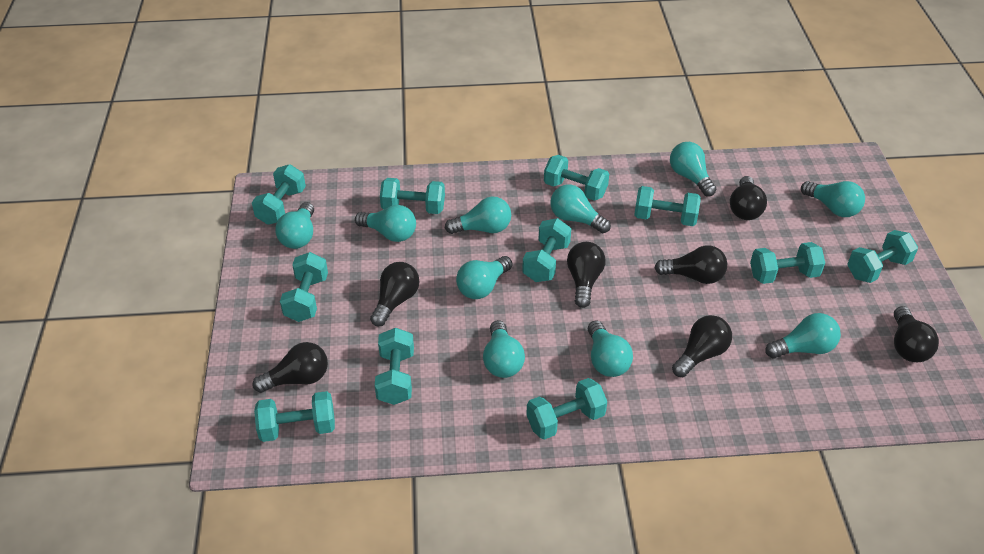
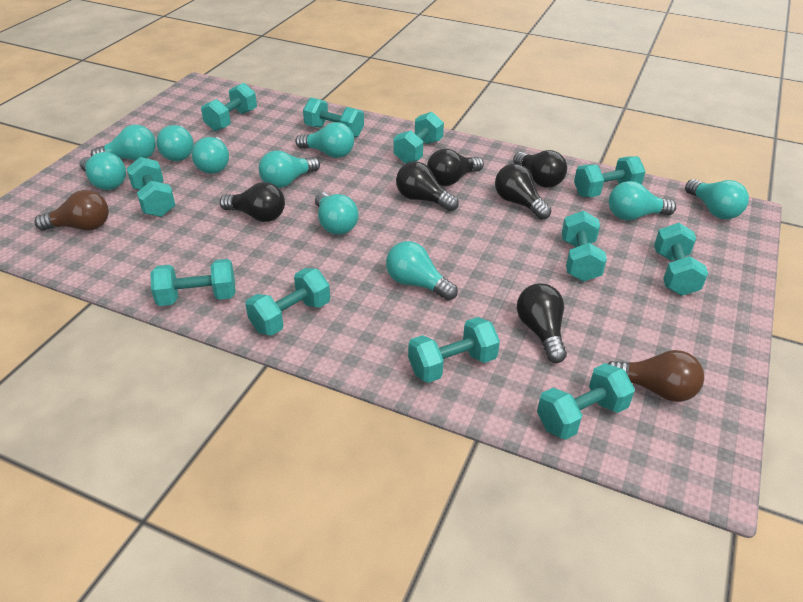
black light bulb: [253,342,328,393] [370,262,420,327] [567,242,605,308] [654,245,727,284] [672,315,732,377] [730,176,767,220] [894,306,939,362] = 7 -> [220,182,285,222] [396,161,459,211] [427,149,484,186] [495,164,552,220] [513,150,567,188] [517,283,567,363] = 6
brown light bulb: none = 0 -> [35,190,109,231] [608,350,704,402] = 2

